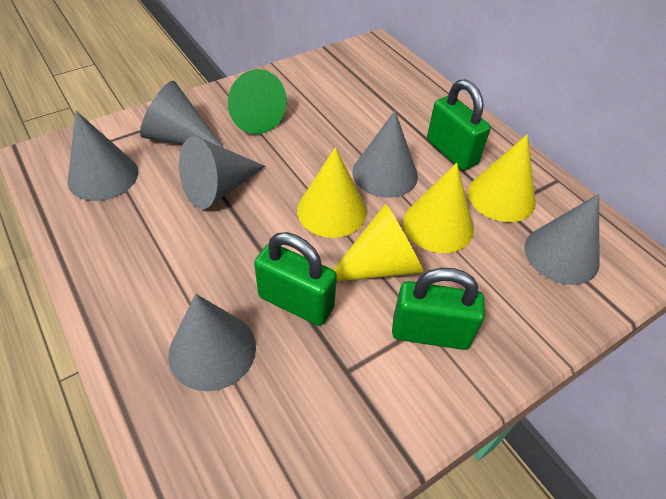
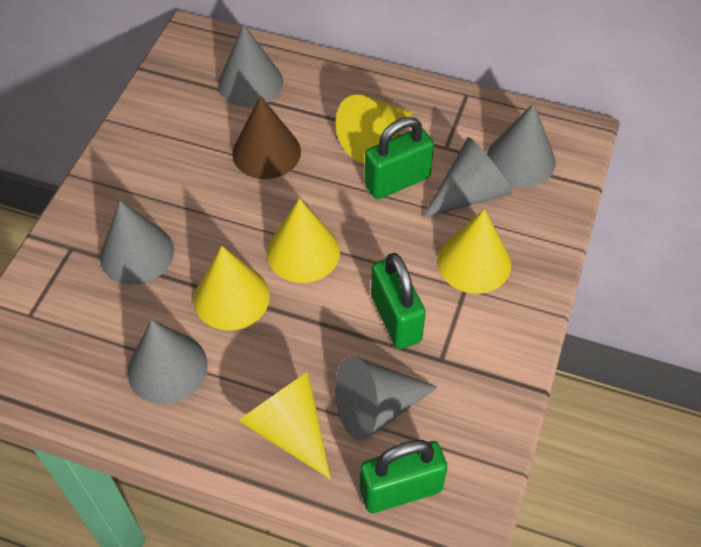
brown cone: none = 0 -> [232,95,301,179] = 1
green cone: [228,69,287,134] = 1 -> none = 0
yellow cone: [297,147,367,238] [333,204,424,282] [403,163,474,253] [468,134,536,222] = 4 -> [194,246,270,331] [238,372,331,479] [266,198,340,283] [336,94,413,164] [437,209,511,294] = 5

